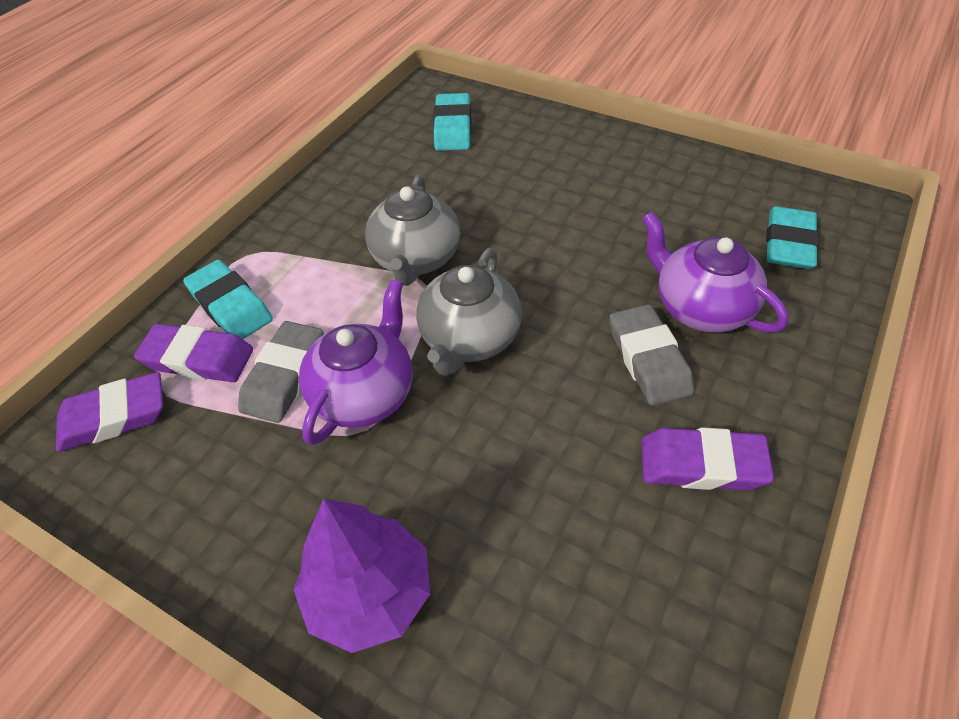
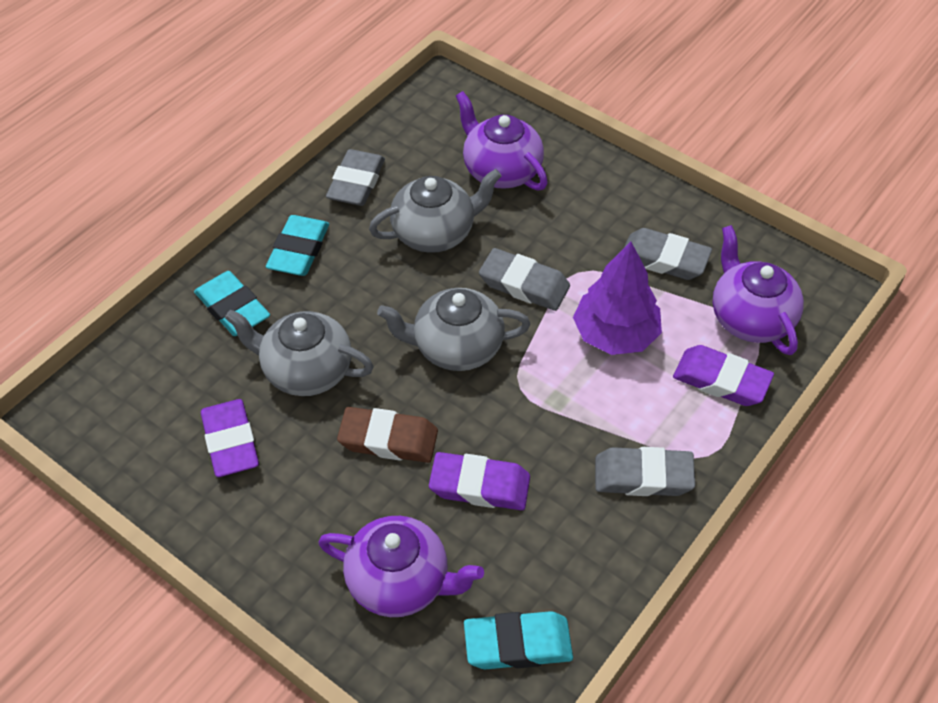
brown eraser: none = 0 -> [337,407,438,463] = 1
grey eraser: [238,321,324,423] [610,304,694,406] = 2 -> [326,149,385,206] [479,248,570,311] [595,447,695,496] [624,228,712,280] = 4
grey teapot: [365,175,460,286] [416,248,522,376] = 2 -> [225,310,374,396] [369,169,502,253] [377,288,530,371] = 3
purple teapot: [299,279,413,445] [642,212,788,333] = 2 -> [318,516,484,617] [456,91,548,191] [713,225,804,355] = 3

